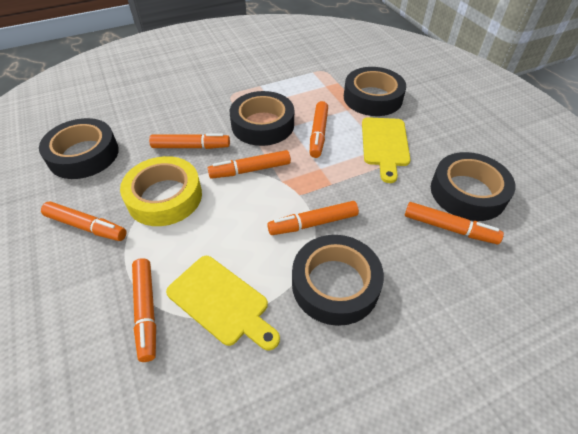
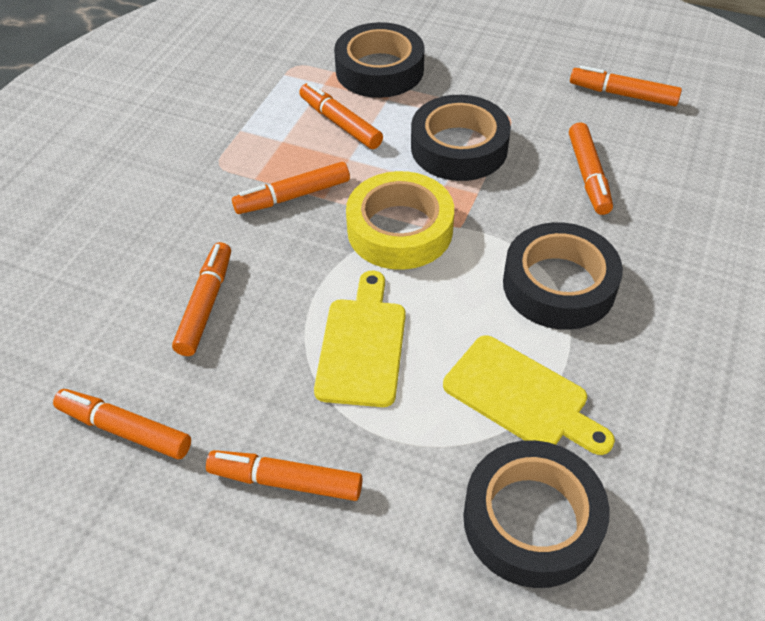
black tape: [39,118,119,179] [230,91,294,146] [292,235,384,326] [344,67,406,116] [431,152,515,221] = 5 -> [334,22,425,98] [411,95,511,181] [463,440,610,588] [503,222,623,330] = 4

